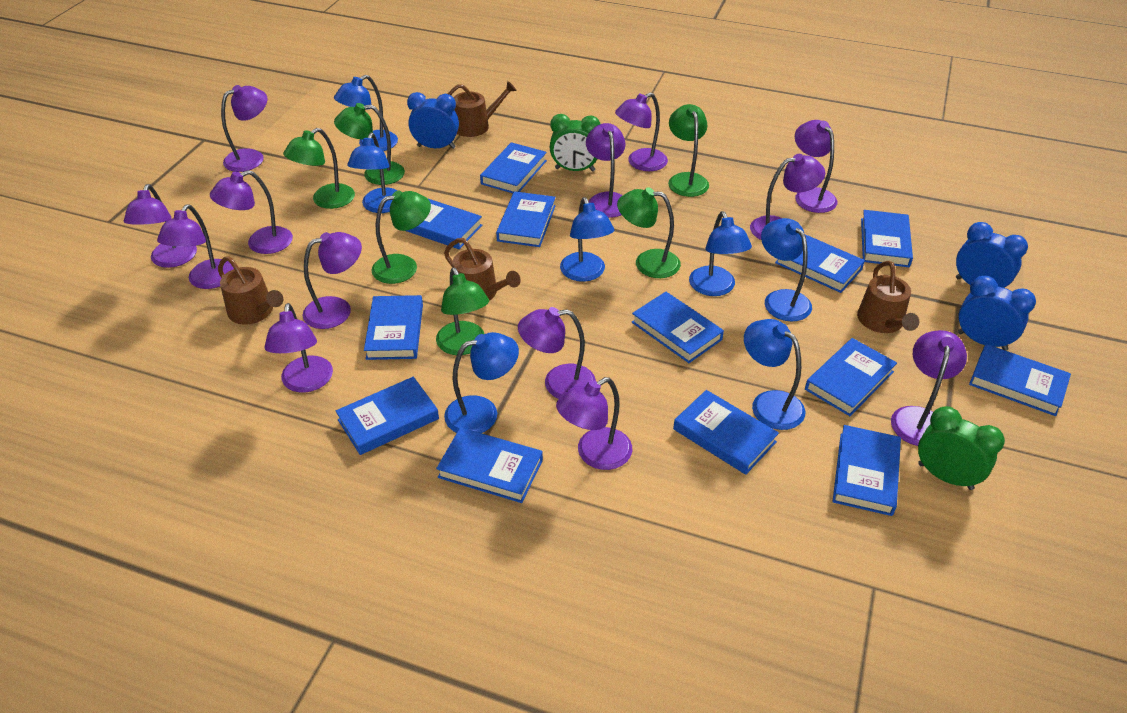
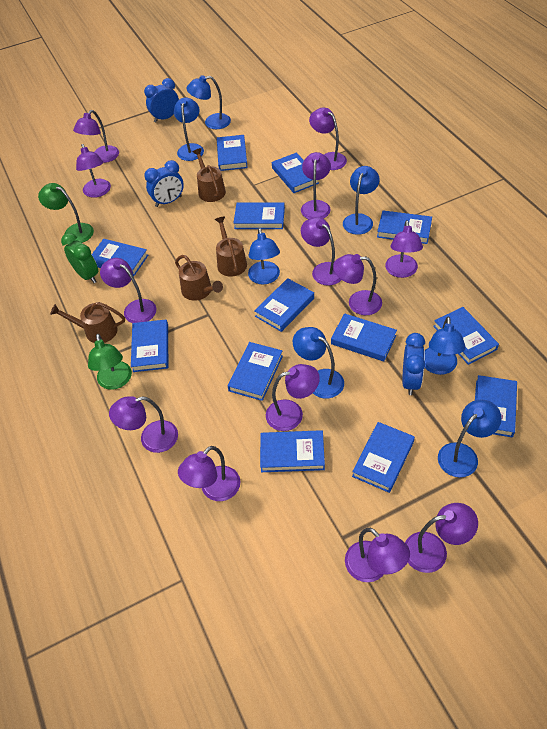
green clock: [550,114,600,172] [918,406,1005,490] = 2 -> [61,233,98,283] = 1
green lamp: [283,128,355,209] [334,103,405,185] [371,191,431,284] [436,267,489,355] [617,187,681,278] [668,104,709,197] = 6 -> [38,183,94,243] [88,334,132,390] = 2

